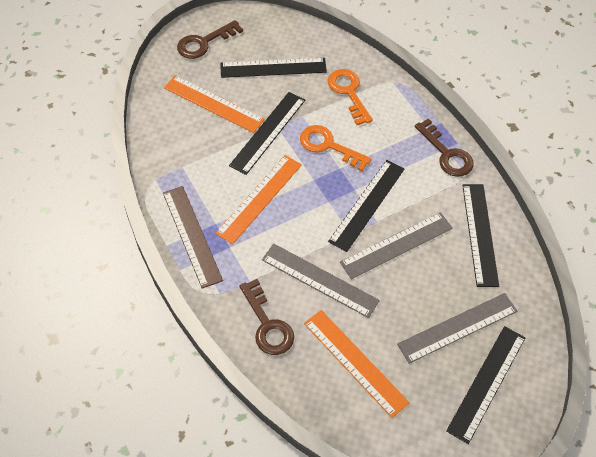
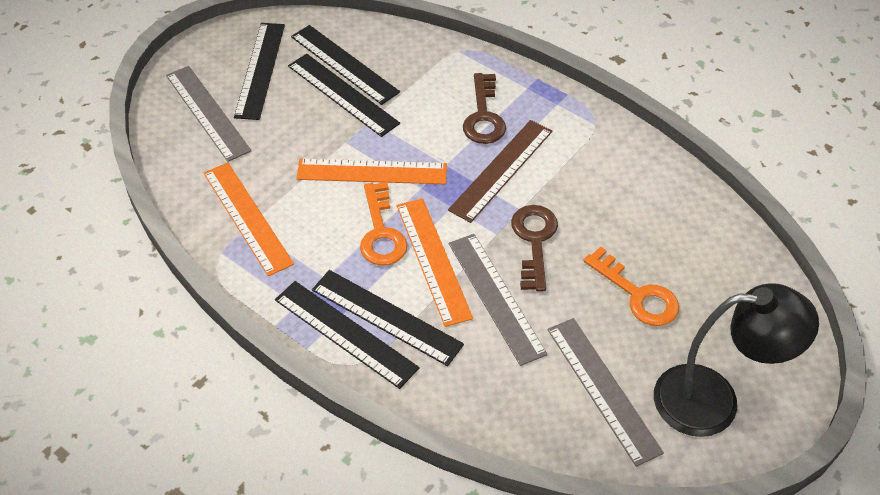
black lamp: none = 0 -> [654,283,819,437] = 1
brown key: [177,20,243,59] [239,279,294,355] [415,118,474,177] = 3 -> [463,73,506,144] [511,205,558,291] = 2

